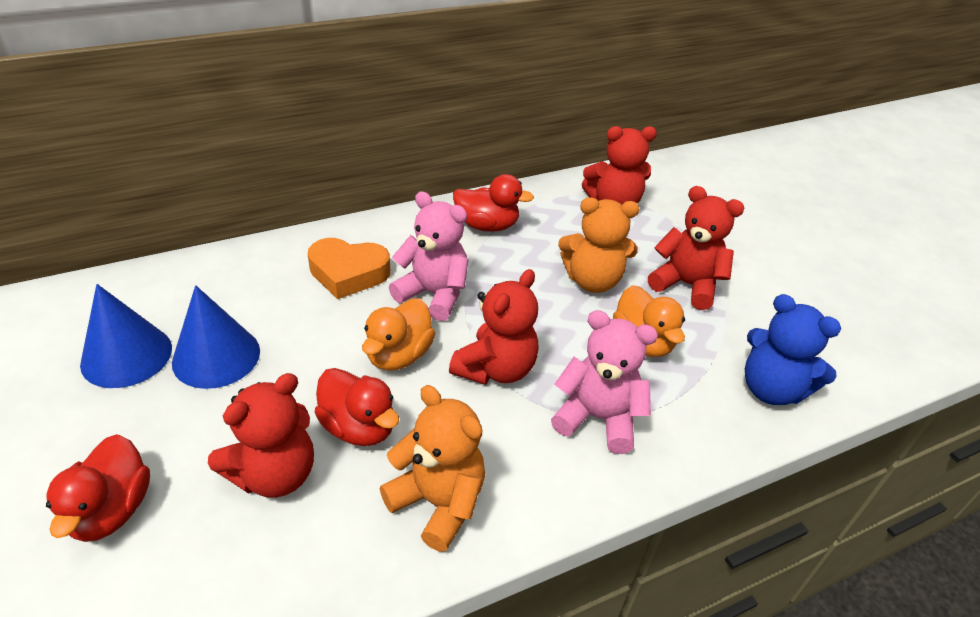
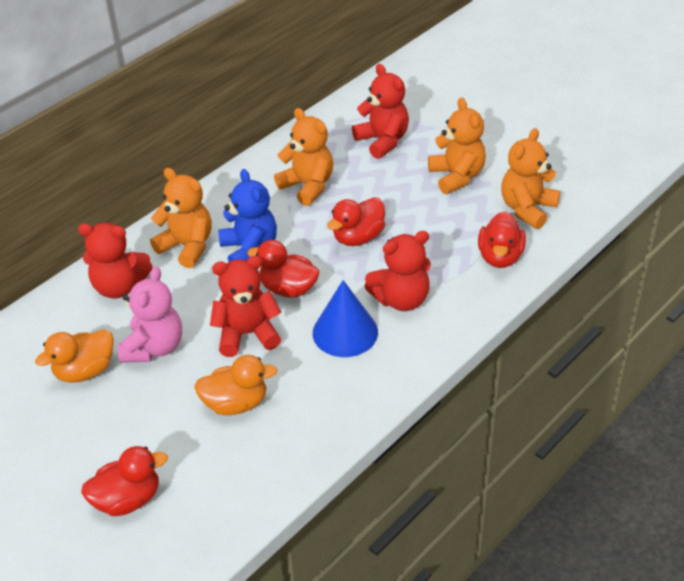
blue cone: [80,284,172,388] [172,285,260,389] = 2 -> [313,280,378,357] = 1
orange heart: [308,238,390,299] = 1 -> none = 0
orange teddy bear: [380,385,485,552] [558,197,639,293] = 2 -> [150,168,212,268] [274,108,333,206] [428,97,486,194] [501,128,560,229] = 4
pink teddy bear: [389,191,469,321] [551,310,658,454] = 2 -> [118,267,182,363] = 1
red duck: [46,434,150,542] [314,368,399,446] [453,174,534,232] = 3 -> [81,446,168,516] [247,240,320,298] [327,197,385,246] [478,212,526,268] = 4

